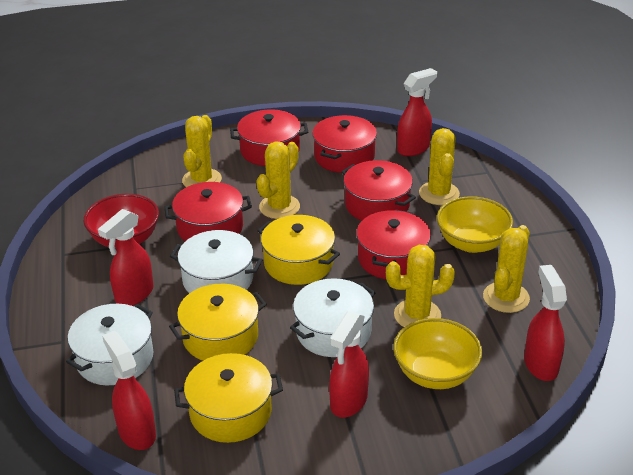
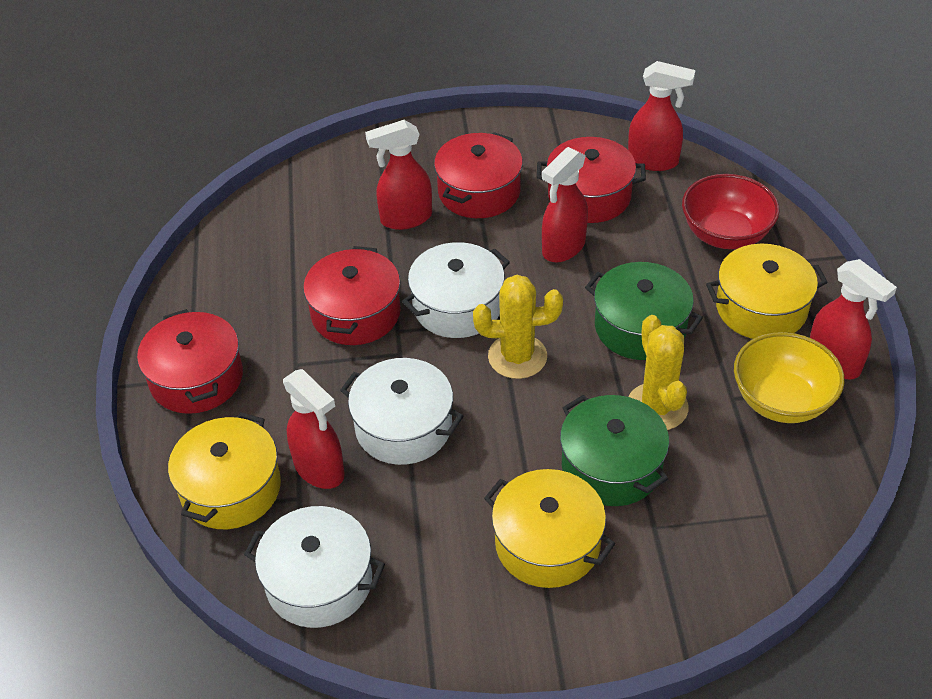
green pot: none = 0 -> [560,395,669,506] [585,262,703,360] = 2
red pot: [165,182,252,241] [230,109,308,166] [312,115,377,173] [342,160,416,221] [356,209,431,279] = 5 -> [137,309,243,414] [303,246,401,345] [434,132,523,218] [537,137,646,223] = 4
yellow bowl: [394,318,482,389] [437,196,513,253] = 2 -> [734,332,845,423] = 1
yellow cactus: [182,115,222,187] [256,141,300,219] [386,245,455,327] [419,128,460,205] [483,225,530,313] = 5 -> [473,275,563,379] [628,315,689,430] = 2

